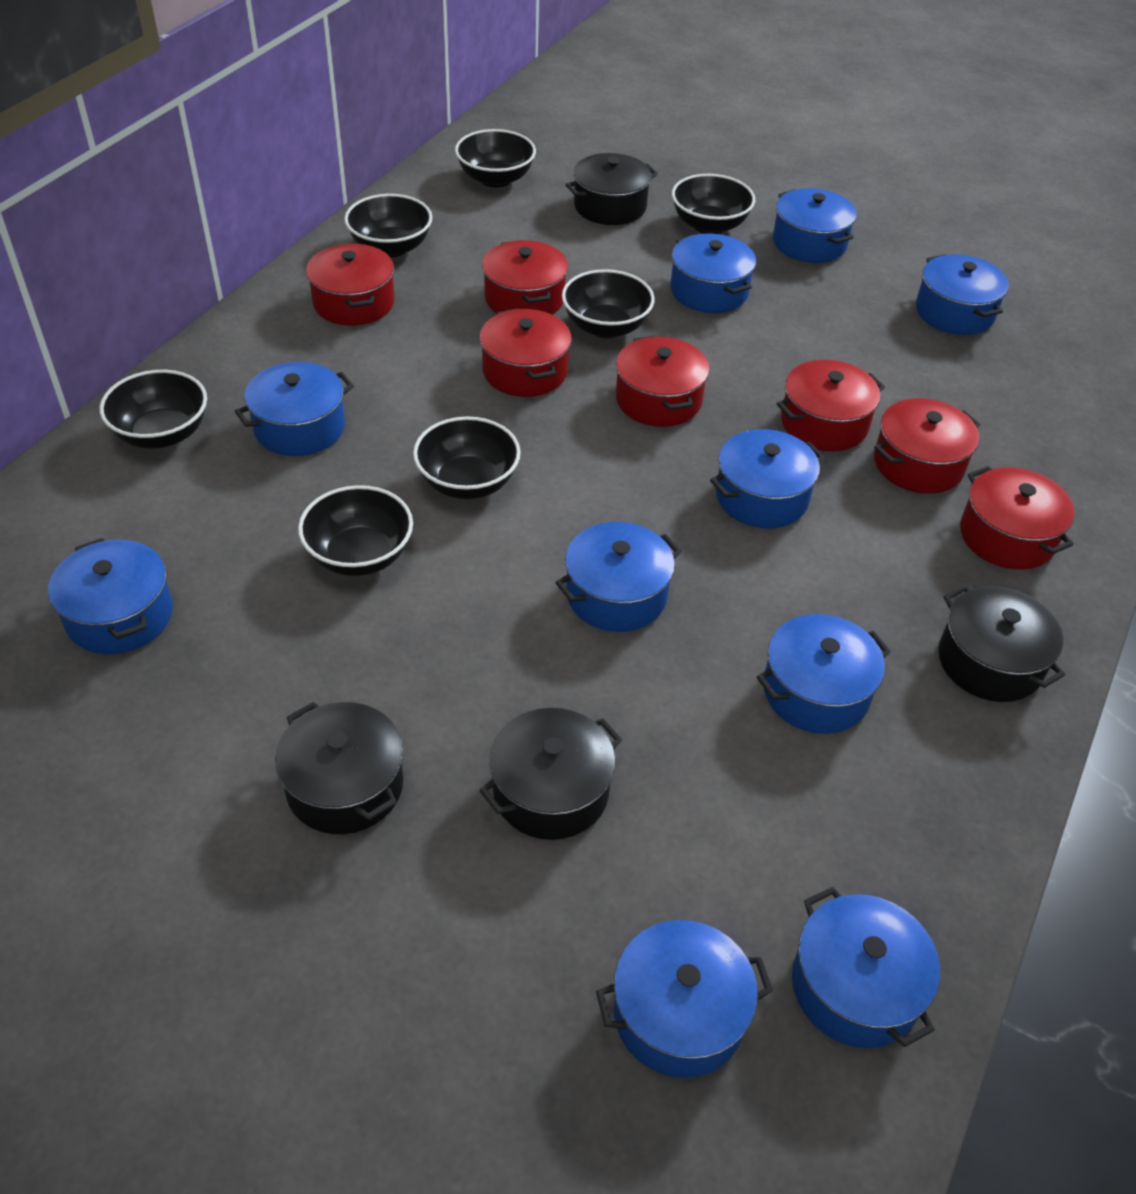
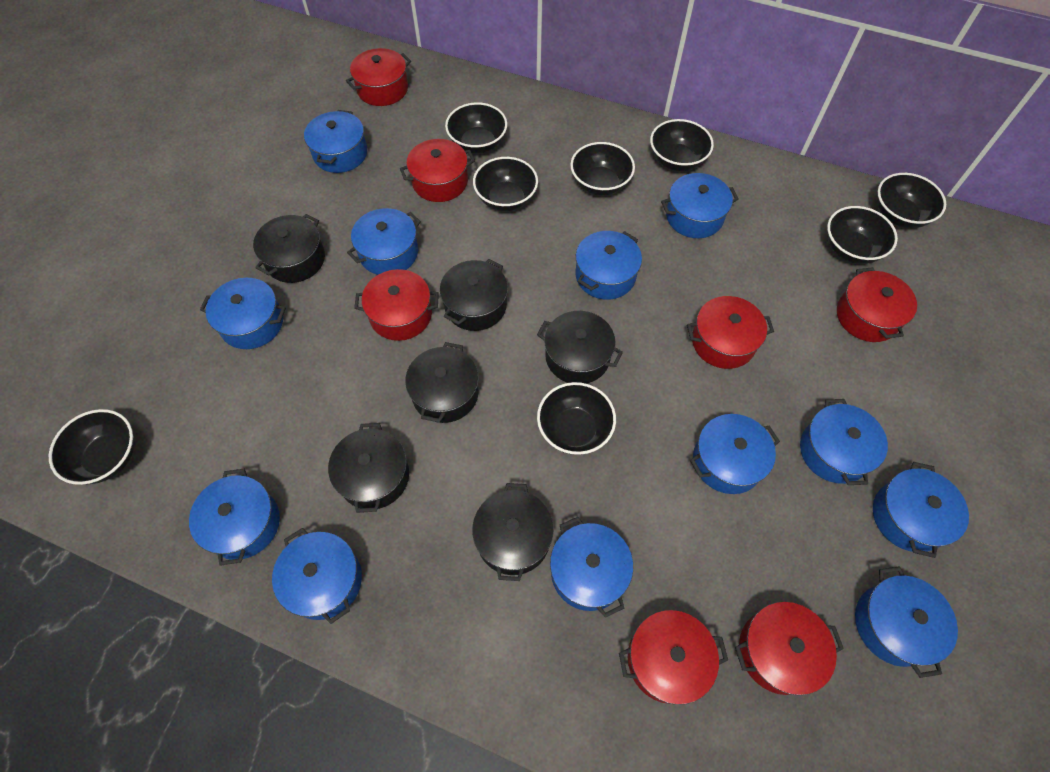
black bowl: [100,370,207,449] [298,485,413,576] [344,194,432,257] [413,416,521,499] [455,129,536,188] [562,269,655,338] [672,174,755,234] = 7 -> [49,409,135,485] [445,102,507,153] [473,157,538,211] [537,382,616,455] [570,142,635,196] [650,119,714,171] [827,206,898,264] [877,173,946,228] = 8
black pot: [275,702,403,834] [479,708,622,840] [565,153,658,225] [938,585,1065,702] = 4 -> [253,214,325,283] [328,423,409,513] [405,342,479,423] [440,259,508,331] [472,483,554,581] [537,311,623,384] = 6
blue pot: [48,538,173,654] [235,362,354,456] [555,522,682,632] [596,920,773,1078] [670,234,756,313] [710,429,825,528] [757,614,891,734] [773,188,857,263] [792,887,940,1048] [916,254,1009,335] = 10 -> [189,468,280,566] [200,278,286,349] [272,528,362,624] [304,110,367,173] [347,208,421,275] [550,517,633,618] [575,231,642,300] [661,173,739,238] [690,414,780,494] [800,399,888,485] [855,566,958,678] [873,462,969,558] = 12

